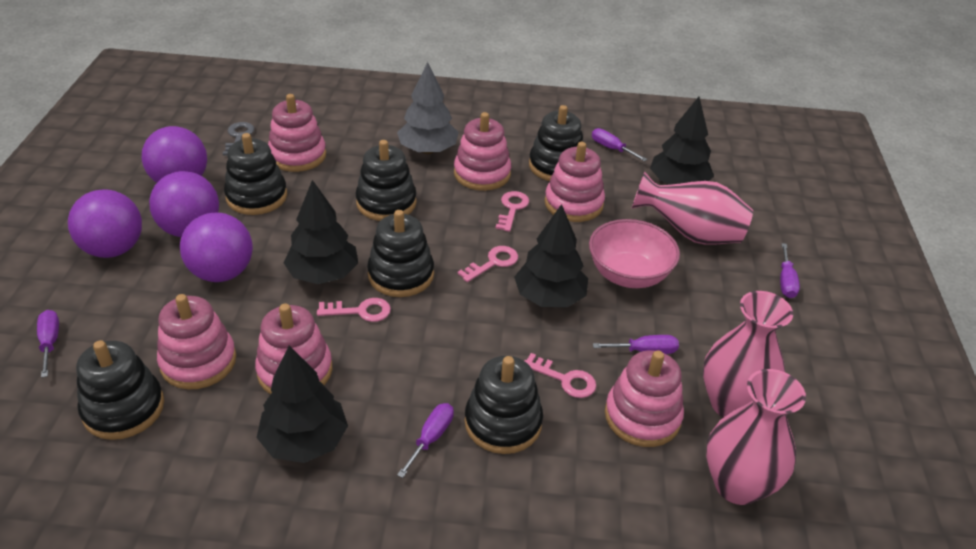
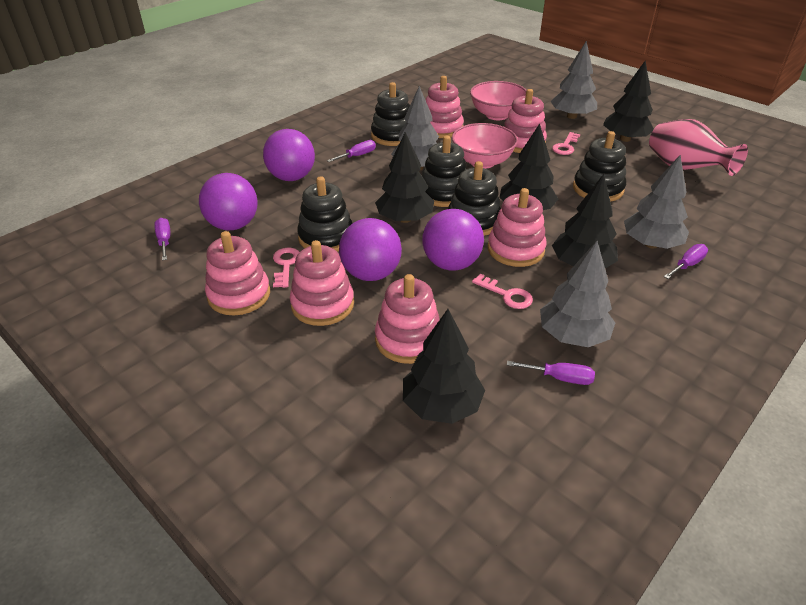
black stacking toy: [76,340,164,440] [224,133,287,215] [356,140,417,221] [367,210,434,297] [465,356,543,454] [529,105,583,181] = 6 -> [297,177,352,252] [371,82,410,146] [422,136,466,207] [448,161,501,236] [573,131,626,202] = 5
black tree: [257,345,348,463] [284,180,358,284] [514,204,588,307] [650,97,714,185] = 4 -> [375,132,434,223] [403,309,485,424] [499,124,558,210] [552,174,618,268] [603,61,654,142] = 5
grey key: [223,122,254,156] = 1 -> none = 0
grey tree: [397,62,459,154] = 1 -> [391,86,439,170] [540,241,615,347] [550,41,597,119] [624,155,689,249] = 4
pink bowl: [589,219,680,288] = 1 -> [452,123,518,169] [470,81,527,120] = 2
pink key: [317,298,391,322] [458,246,518,282] [495,191,529,232] [524,353,596,398] = 4 -> [273,247,299,288] [472,273,533,309] [552,132,580,155] = 3
pink vase: [631,172,753,245] [703,291,793,417] [706,369,806,505] = 3 -> [649,119,748,176] = 1
purple screwdriver: [37,310,59,378] [397,403,454,478] [592,128,647,161] [593,335,679,354] [780,243,800,298] = 5 -> [154,218,170,260] [327,140,376,162] [507,361,595,385] [664,244,708,279] = 4

